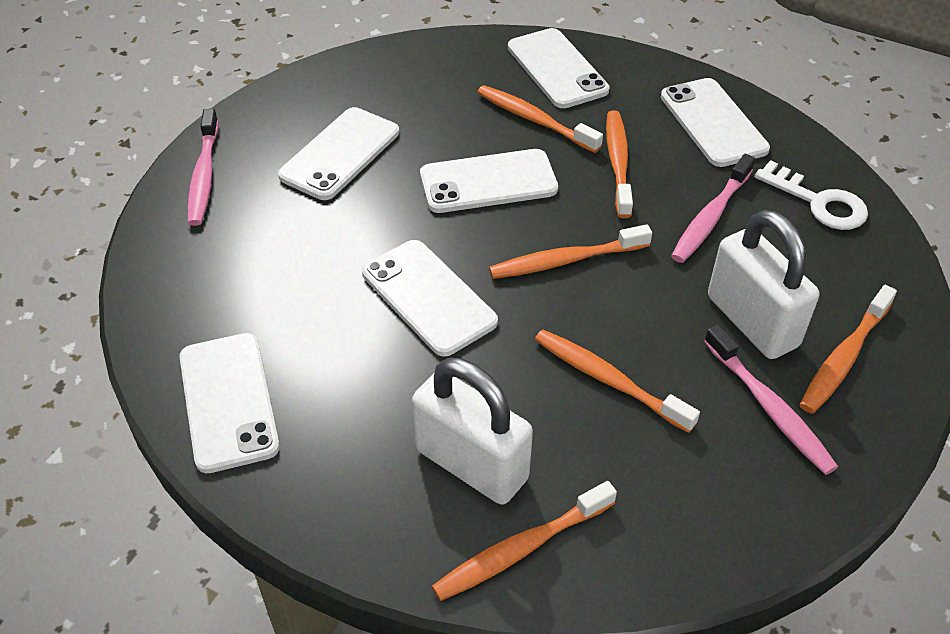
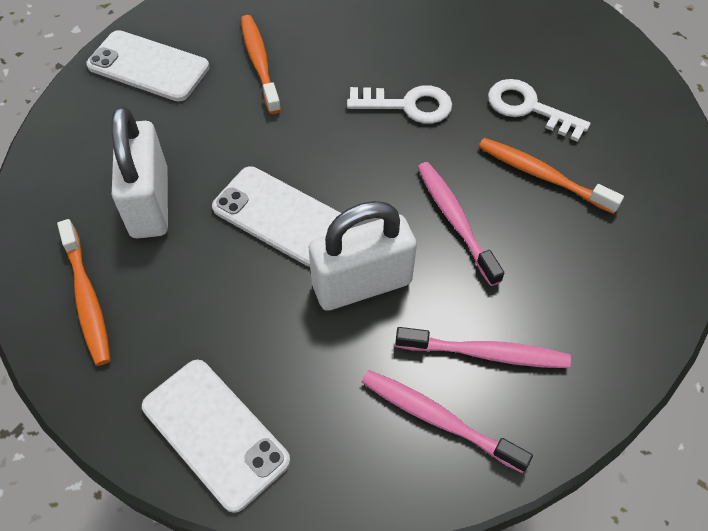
orange toothbrush: [432,481,617,601] [477,85,603,153] [489,224,652,279] [535,330,700,433] [606,111,633,218] [799,285,897,414] = 6 -> [57,219,111,366] [241,15,281,114] [479,138,624,214] = 3
white key: [754,160,868,230] = 1 -> [347,85,452,124] [488,79,590,142] = 2
white phone: [179,333,280,473] [278,107,399,200] [362,240,498,357] [420,149,558,213] [508,28,610,108] [661,78,770,167] = 6 -> [86,30,209,102] [142,360,290,513] [212,166,341,267] = 3

